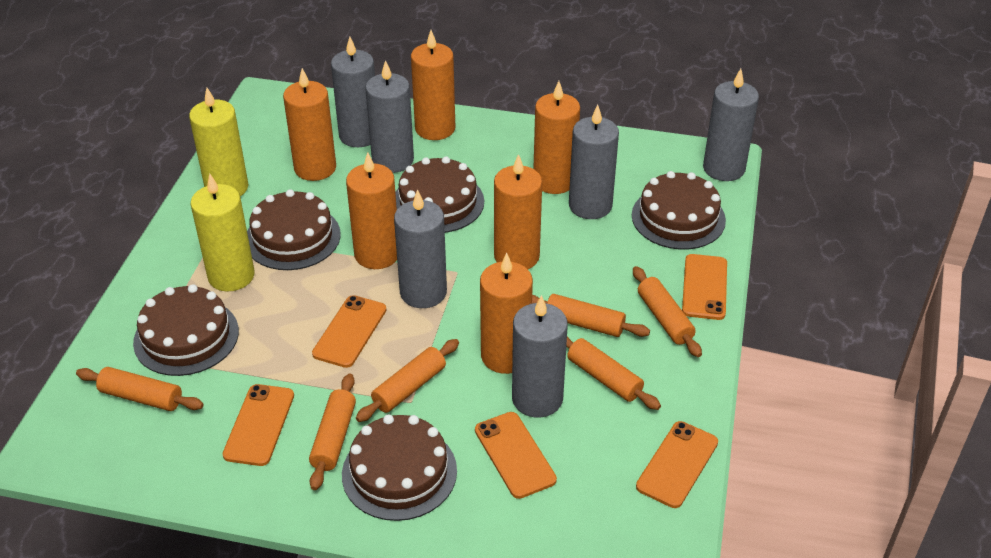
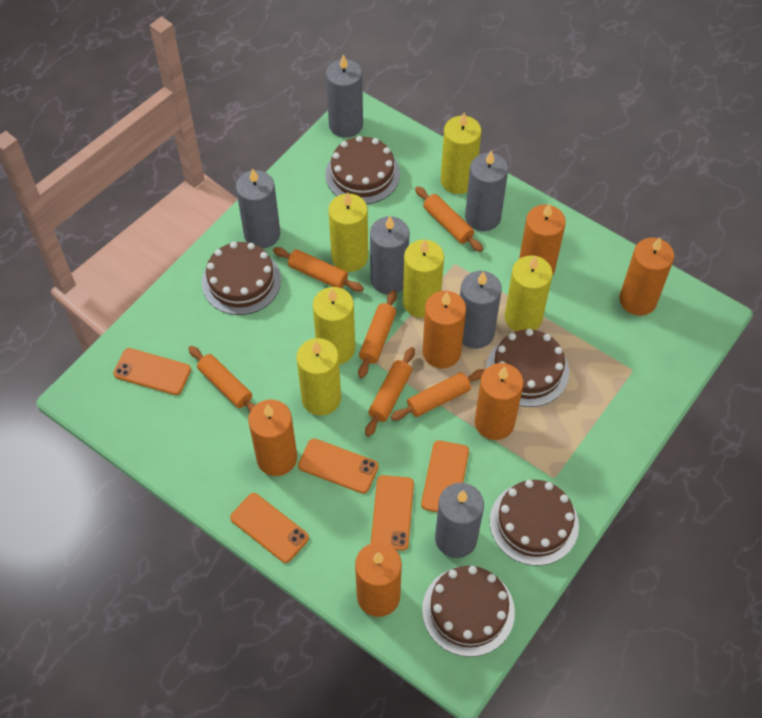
yellow candle: [189,88,248,196] [190,174,255,292] = 2 -> [296,338,341,416] [313,287,355,364] [328,192,368,272] [403,240,444,318] [441,112,481,194] [504,255,553,332] = 6

